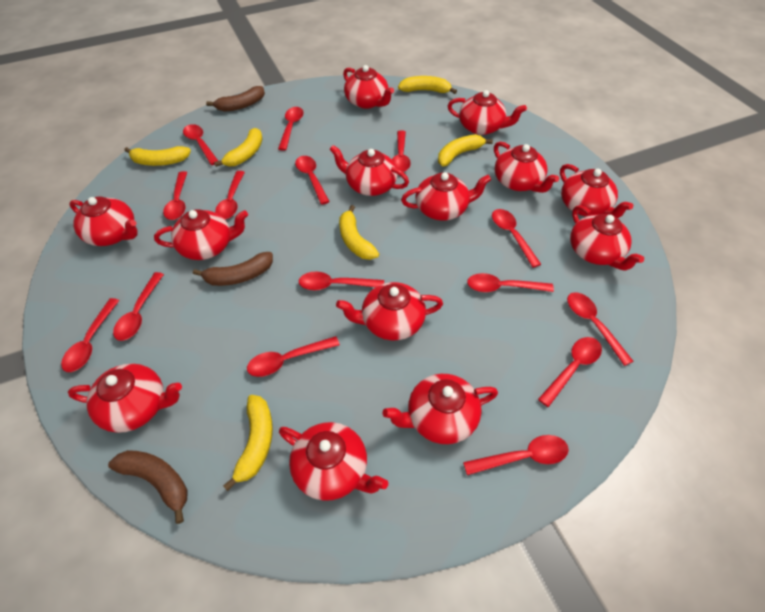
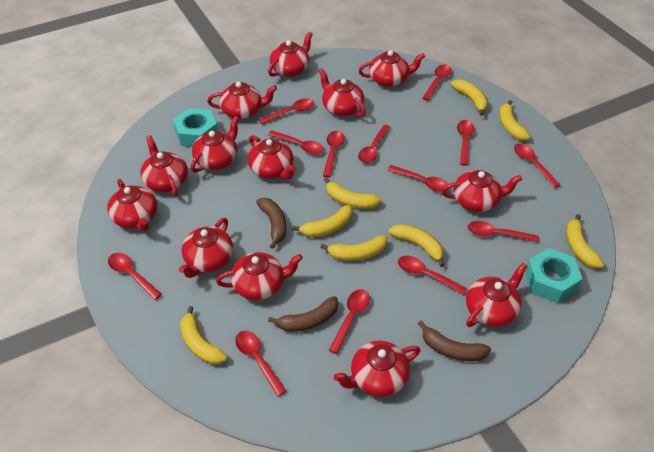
red spoon: [61,298,119,372] [113,272,164,341] [163,171,188,220] [183,124,218,165] [215,171,245,219] [247,336,340,377] [278,107,304,151] [295,156,330,205] [299,272,384,290] [392,130,411,172] [463,435,569,475] [467,273,554,292] [492,209,541,268] [538,337,602,407] [567,292,633,366] = 15 -> [108,253,162,300] [235,331,286,396] [259,98,314,125] [268,130,324,155] [323,131,344,177] [329,289,370,354] [358,125,391,163] [388,165,449,192] [398,256,467,295] [422,65,452,101] [457,120,474,166] [467,221,539,242] [514,143,560,188] = 13
turquoise nut: none = 0 -> [173,108,218,147] [525,248,582,303] = 2
yellow banana: [125,146,191,166] [214,128,263,167] [223,395,273,491] [339,205,379,260] [398,76,457,94] [438,134,493,166] = 6 -> [180,306,227,365] [292,205,353,237] [320,235,387,261] [324,177,382,209] [389,224,444,267] [451,80,488,116] [499,100,530,141] [566,214,604,268] = 8

